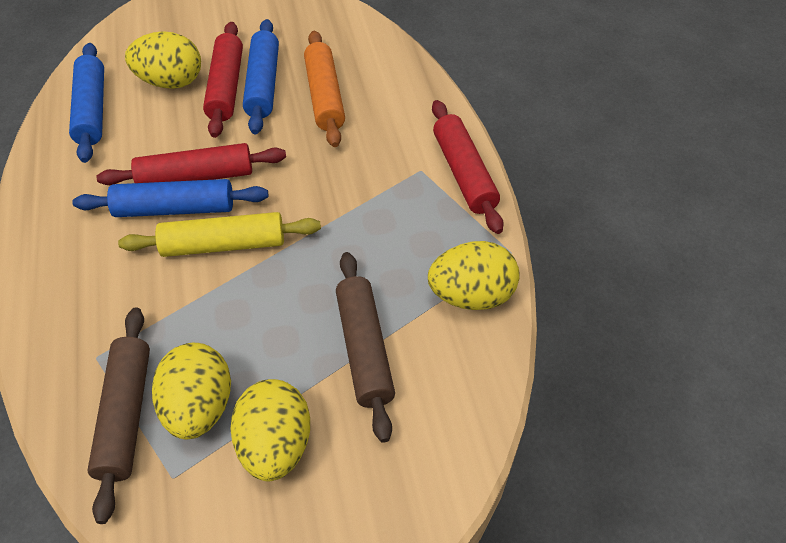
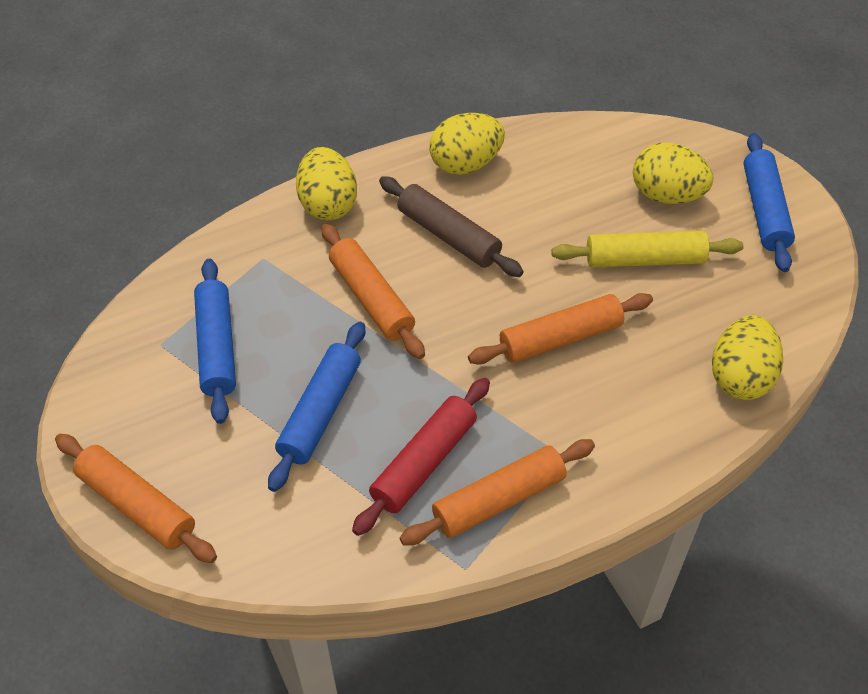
brown rolling pin: [87,307,150,524] [336,252,395,443] = 2 -> [379,176,524,277] = 1
orange rolling pin: [304,31,345,147] = 1 -> [55,434,217,563] [321,224,425,359] [400,439,595,546] [468,293,653,365] = 4
red rolling pin: [96,143,286,185] [203,22,243,138] [432,100,504,234] = 3 -> [352,378,490,536] = 1

